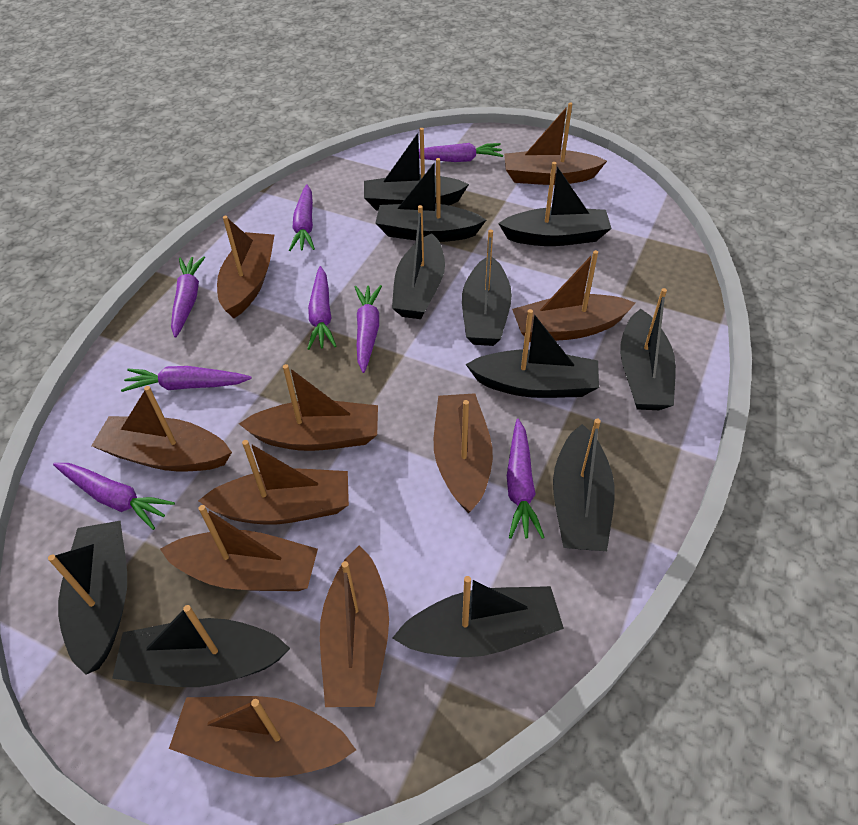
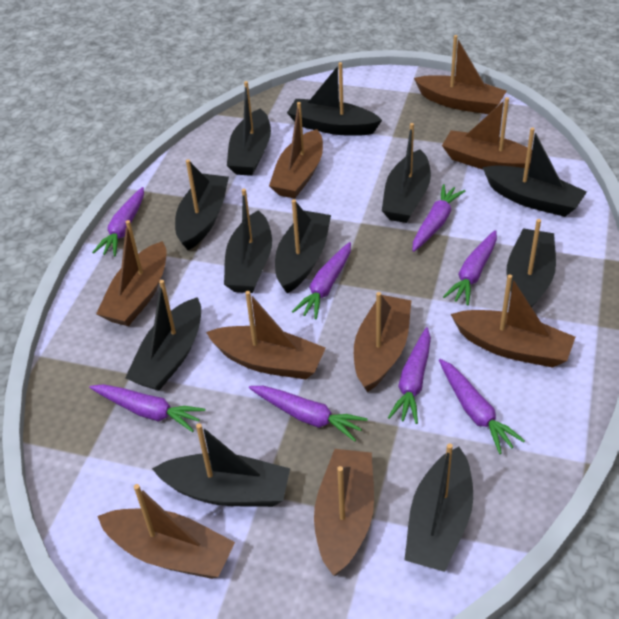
brown boat: [91,386,232,471] [160,505,318,591] [169,696,356,778] [198,440,349,525] [217,216,274,318] [239,364,378,451] [320,545,389,707] [434,393,493,513] [504,103,607,185] [512,250,635,342] = 10 -> [96,220,167,326] [98,484,235,579] [206,291,326,379] [269,102,323,199] [314,449,374,576] [354,292,412,392] [414,35,506,114] [442,97,532,169] [450,274,575,368] = 9

